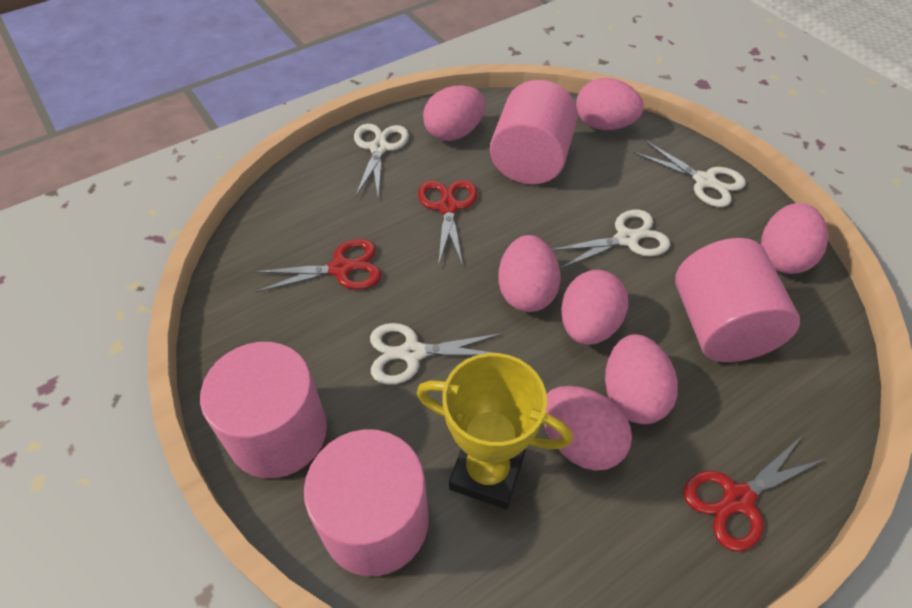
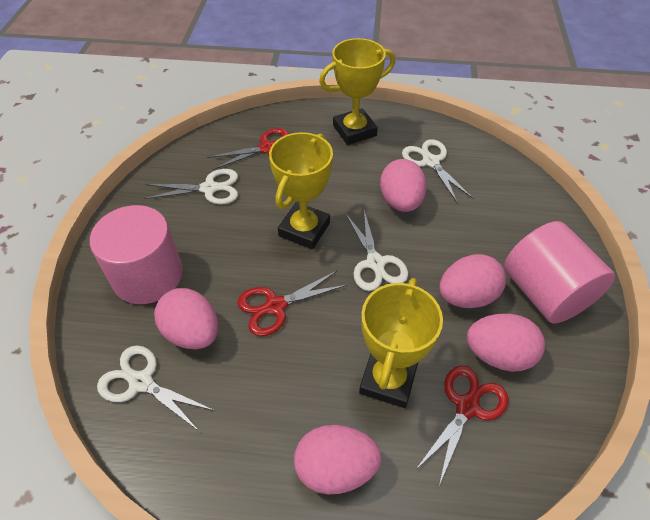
pink cylinder: [200,342,327,478] [304,429,429,576] [490,80,578,184] [675,238,800,362] = 4 -> [90,205,183,304] [504,221,615,324] = 2
pink egg: [423,85,485,141] [498,235,561,312] [543,386,632,471] [561,270,628,345] [576,78,644,130] [605,334,678,424] [761,203,828,274] = 7 -> [154,288,218,349] [294,425,382,494] [380,159,427,212] [440,254,506,308] [467,314,545,372] = 5
yellow trophy: [417,353,573,509] = 1 -> [269,132,333,249] [319,38,395,145] [359,278,443,408] = 3

